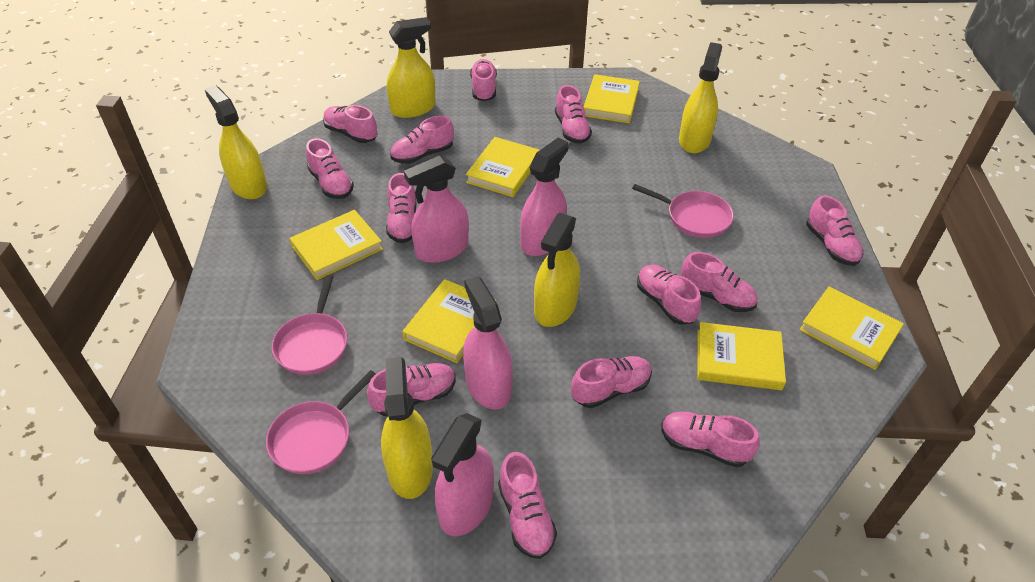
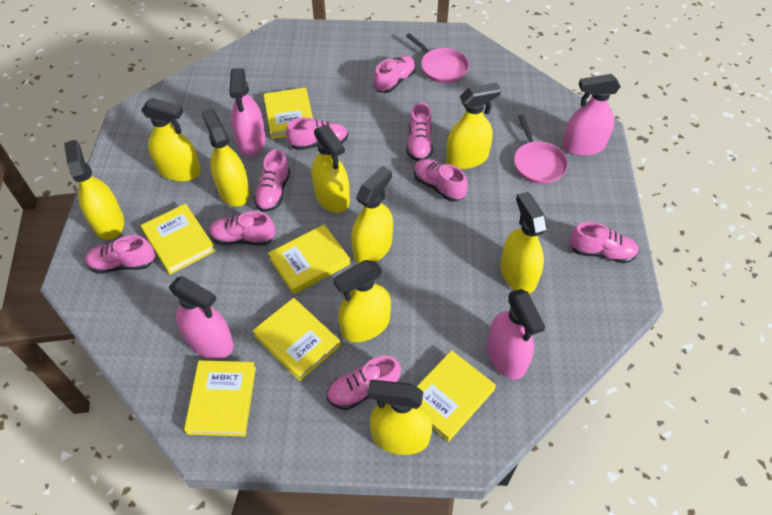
pink pan: [266,370,376,474] [272,275,347,375] [632,184,734,238] = 3 -> [406,33,469,83] [514,115,568,184] = 2
pink shoe: [306,138,354,199] [323,105,378,143] [367,363,456,416] [386,173,417,243] [390,116,454,164] [470,59,497,101] [498,452,557,559] [555,85,592,144] [571,356,652,408] [637,265,701,325] [661,412,760,467] [681,252,758,312] [806,195,863,266] = 13 -> [85,235,155,274] [209,211,275,245] [254,149,290,212] [286,117,348,150] [327,356,401,410] [374,56,416,93] [406,102,433,161] [414,159,468,202] [569,222,639,263] = 9
yellow spray bottle: [205,85,267,199] [381,357,433,499] [387,17,436,118] [534,213,580,327] [679,42,722,153] = 5 -> [64,140,124,240] [141,98,201,182] [201,109,250,207] [312,124,350,213] [333,260,391,342] [351,166,393,263] [367,380,433,455] [446,83,501,169] [500,192,547,293] = 9

